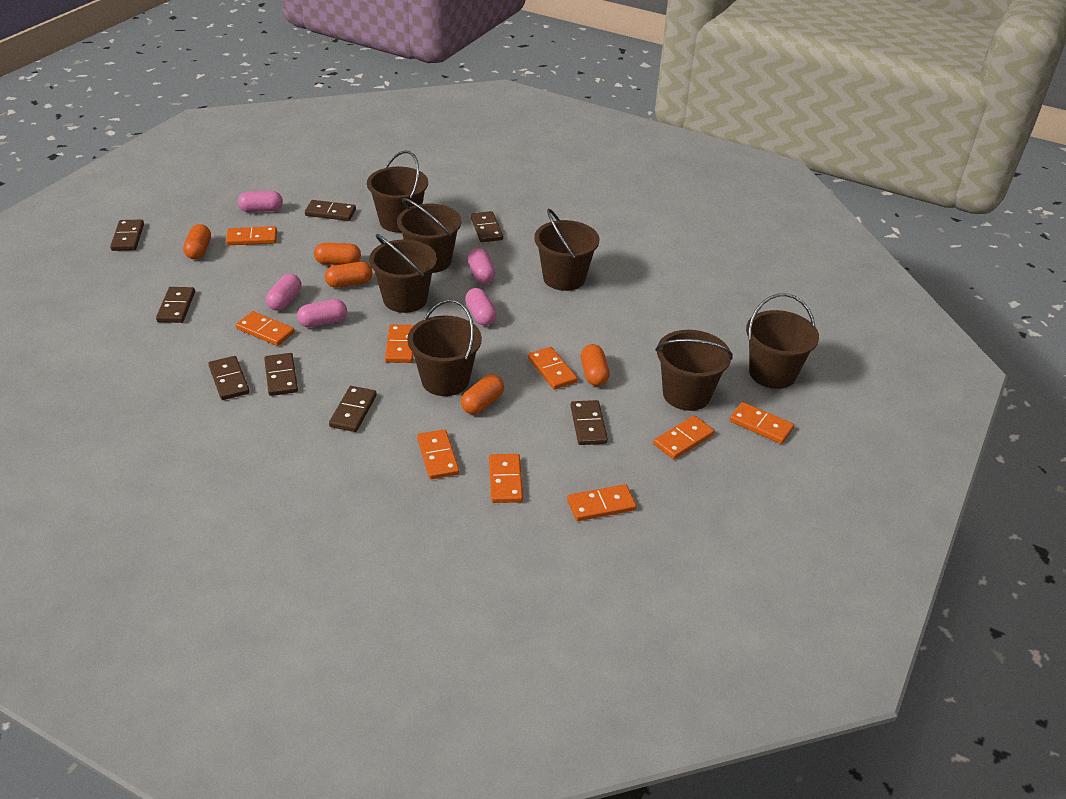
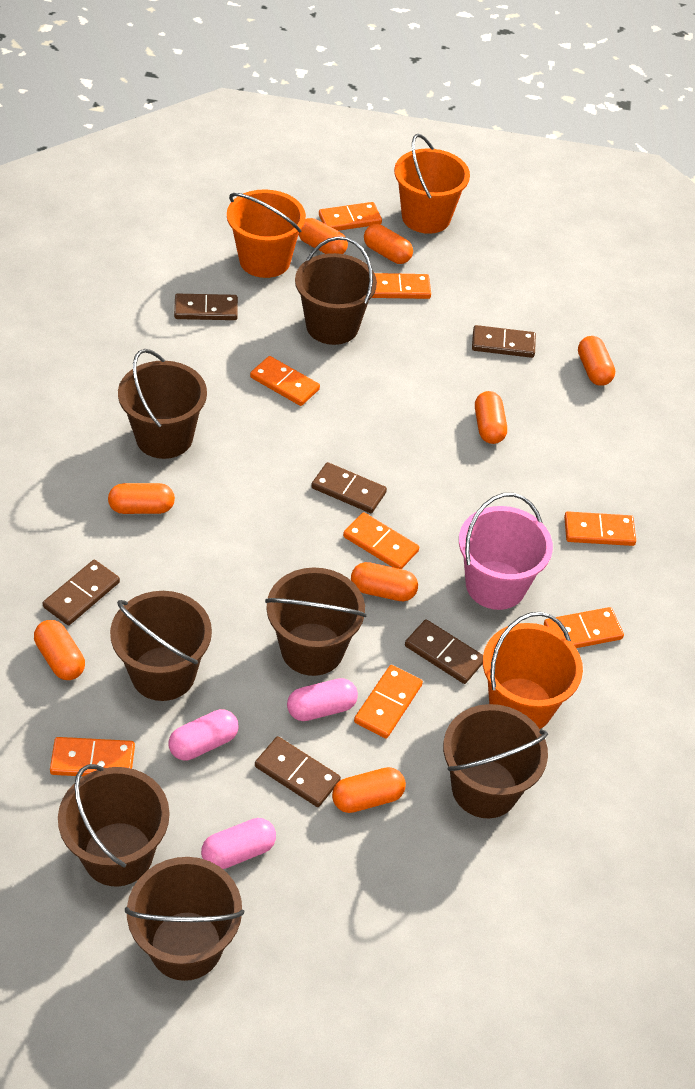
brown domino: [110,220,144,251] [156,287,195,323] [208,356,250,400] [264,353,298,396] [305,200,356,221] [329,386,377,432] [471,211,503,242] [571,400,608,445] = 8 -> [43,560,120,625] [174,294,238,320] [255,736,341,807] [311,462,387,513] [405,619,483,684] [472,325,536,358] = 6
orange bucket: none = 0 -> [227,189,306,278] [394,134,470,234] [483,612,583,729] = 3
orange capsule: [183,224,211,260] [314,243,361,265] [325,262,373,288] [461,375,504,414] [581,344,609,386] = 5 -> [34,620,85,680] [108,483,175,514] [299,218,348,254] [332,767,406,813] [351,562,418,601] [364,224,413,264] [475,391,507,444] [578,336,615,386] = 8
orange domino: [226,226,277,245] [236,311,295,346] [385,324,414,363] [417,429,459,479] [489,454,523,503] [528,347,578,390] [567,484,636,521] [653,415,715,459] [730,402,794,444] = 9 -> [50,737,135,776] [250,356,320,406] [319,202,382,231] [343,512,419,569] [354,665,423,738] [372,273,431,299] [544,607,624,648] [564,512,636,546] = 8
pink bucket: none = 0 -> [459,493,553,610] = 1
pink capsule: [238,191,283,212] [266,274,301,311] [297,299,347,327] [465,288,497,326] [468,248,495,284] = 5 -> [169,709,238,760] [201,818,276,869] [287,678,358,721] = 3

